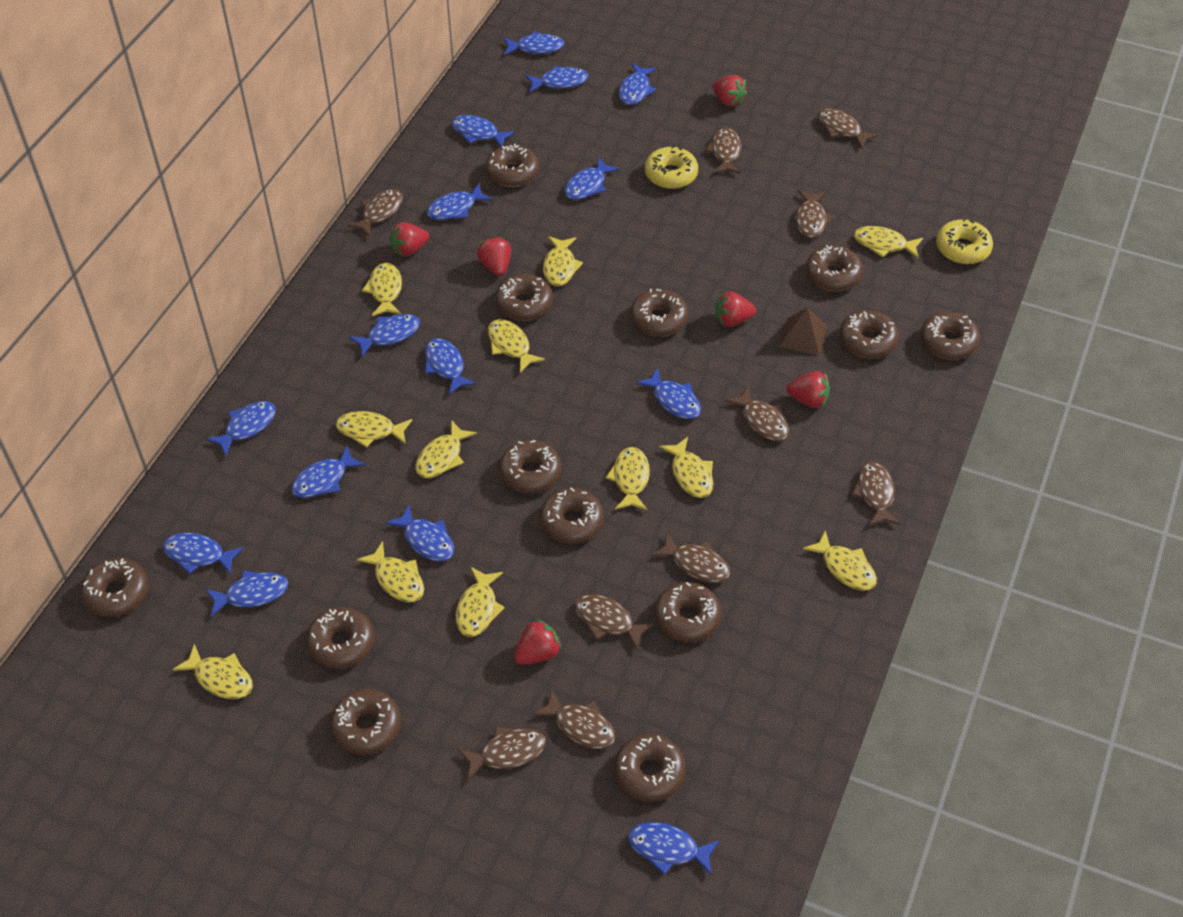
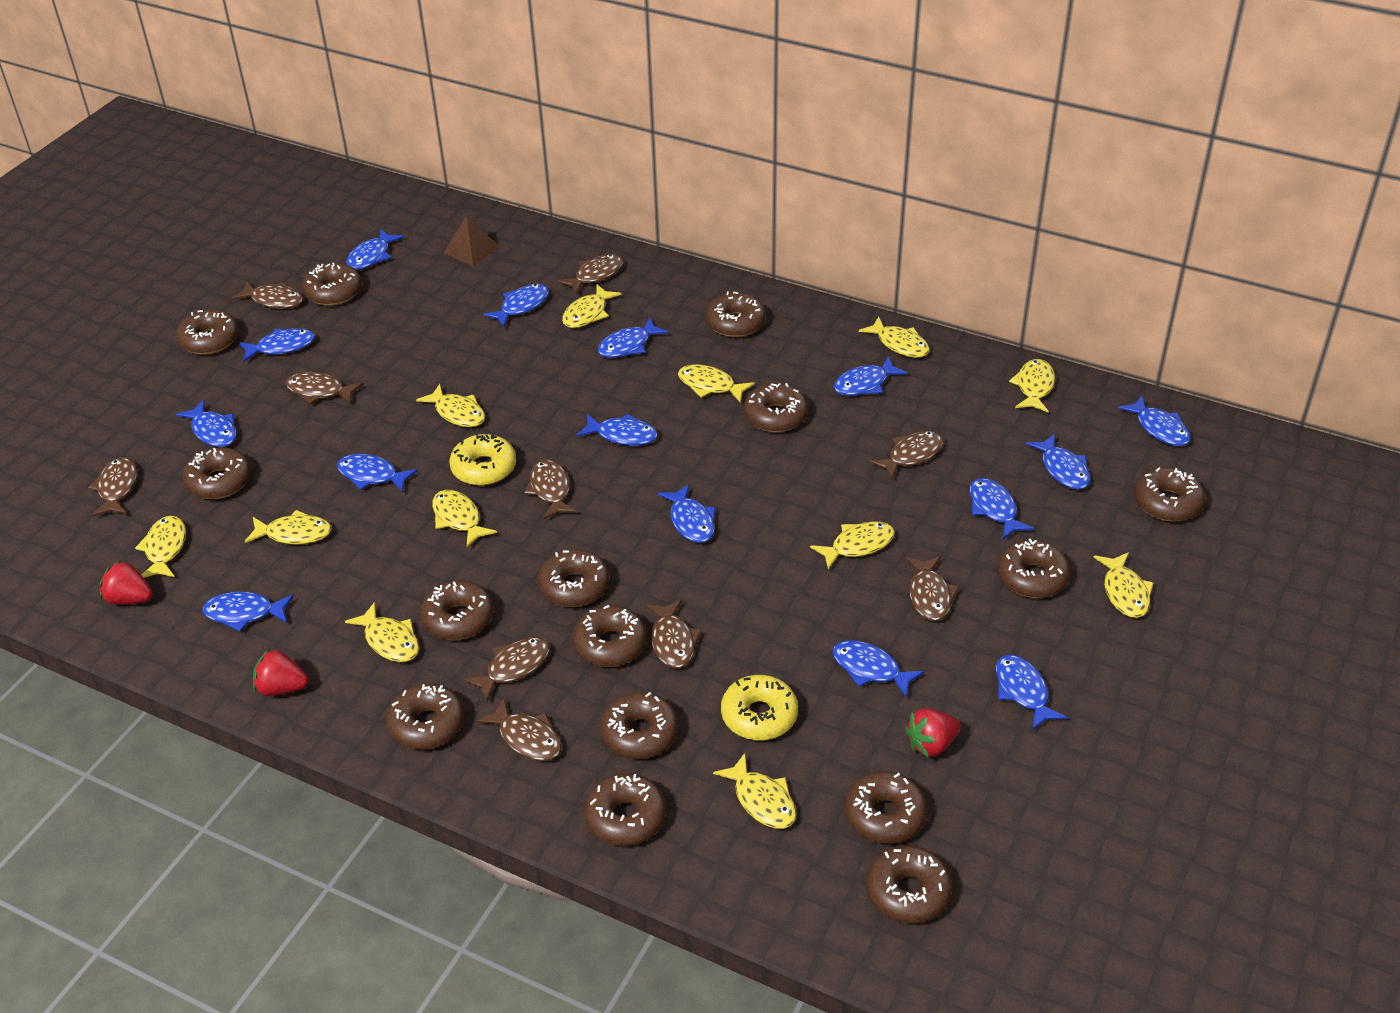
brown donut: [80,558,149,617] [306,607,374,669] [330,689,401,755] [486,144,539,187] [495,274,553,321] [499,440,561,493] [540,488,604,544] [614,734,686,802] [630,289,688,336] [654,582,721,642] [806,245,863,291] [839,310,899,359] [920,312,980,360] = 13 -> [176,309,238,355] [182,447,251,499] [302,262,362,306] [386,683,464,750] [420,580,494,640] [538,549,609,607] [572,605,647,667] [584,773,666,846] [600,692,678,759] [705,292,766,337] [744,383,808,432] [844,771,927,844] [866,845,952,923] [997,539,1070,598] [1134,467,1205,521] = 15
red strawberry: [389,222,429,257] [477,236,511,276] [514,619,562,665] [712,75,747,107] [715,291,756,327] [786,371,830,408] = 6 -> [99,560,153,605] [253,649,308,696] [905,709,961,757] = 3

